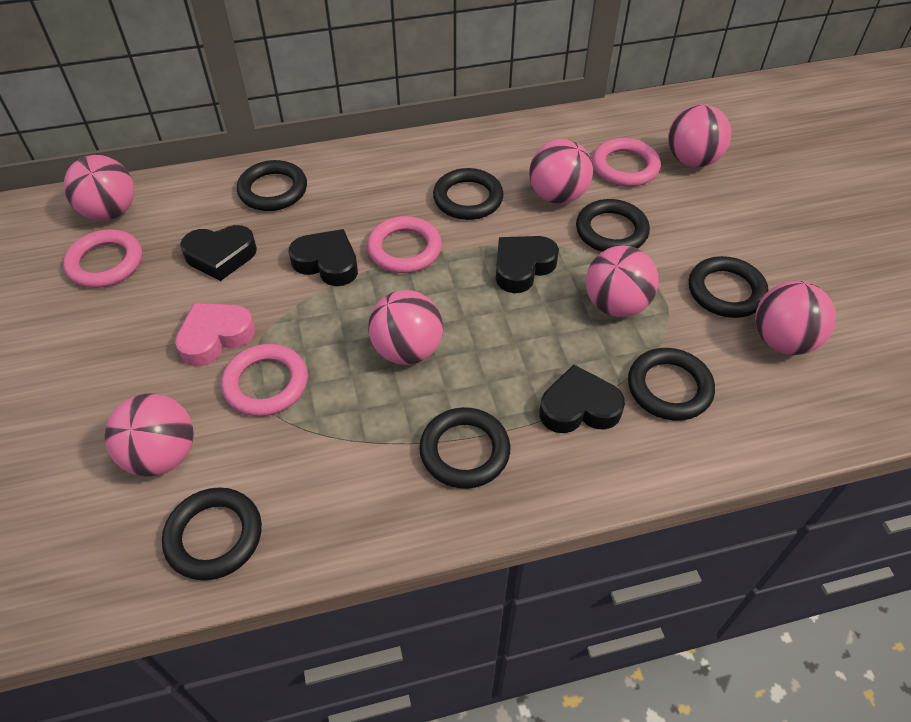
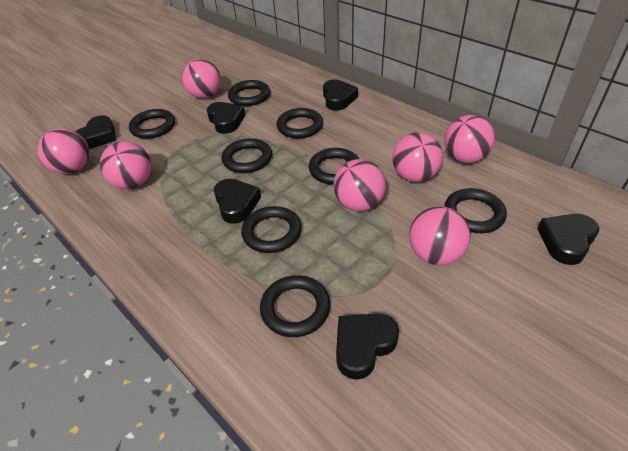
black heart: [180,225,257,281] [289,229,358,286] [496,236,559,293] [539,364,625,433] = 4 -> [75,115,116,149] [207,102,245,134] [214,179,261,224] [323,80,358,110] [336,313,399,380] [537,214,599,265] = 6
black ring: [162,487,262,581] [237,160,307,211] [419,407,510,489] [433,168,504,220] [576,199,650,252] [628,348,715,421] [689,256,769,318] = 7 -> [129,109,175,139] [222,138,272,173] [228,80,270,106] [241,206,302,253] [260,275,330,337] [276,108,323,139] [309,148,359,185] [444,188,507,233] = 8
pink heart: [175,303,255,366] = 1 -> none = 0
pink ring: [63,229,142,288] [221,344,308,416] [367,216,442,273] [592,138,661,187] = 4 -> none = 0

